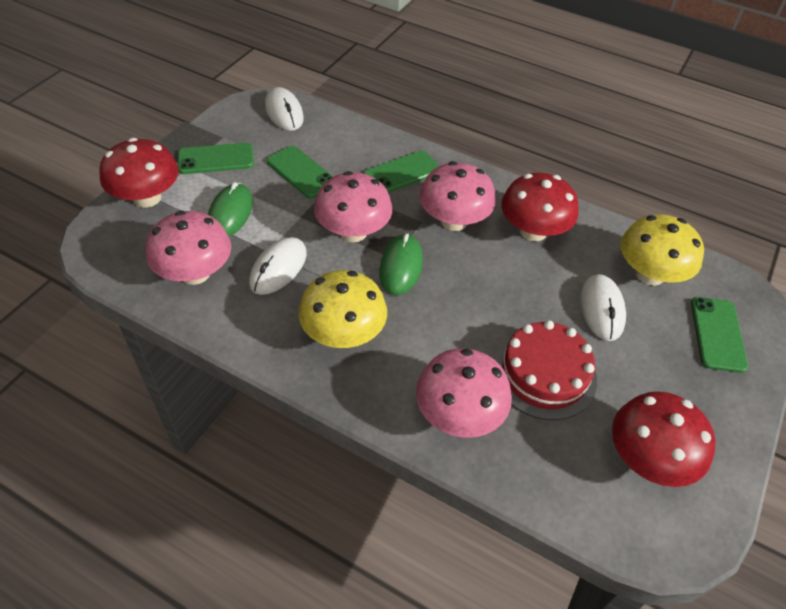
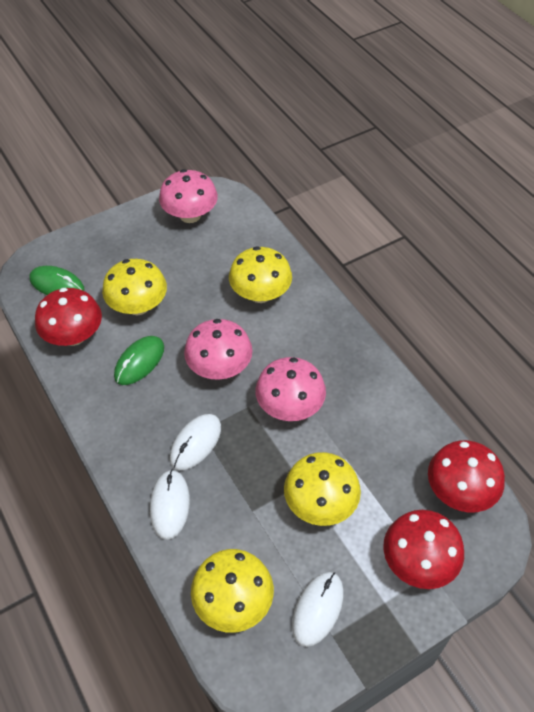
green phone: [178,143,254,174] [267,146,333,199] [363,151,439,193] [691,297,748,373] = 4 -> none = 0
pink mushroom: [146,211,231,285] [314,171,392,242] [416,348,512,438] [419,161,496,231] = 4 -> [159,169,218,223] [184,319,253,380] [255,357,326,421] = 3
red cake: [494,320,597,420] = 1 -> none = 0
yellow mushroom: [298,270,387,348] [621,214,704,286] = 2 -> [102,259,167,316] [191,549,274,633] [229,246,292,303] [284,452,361,526] = 4

